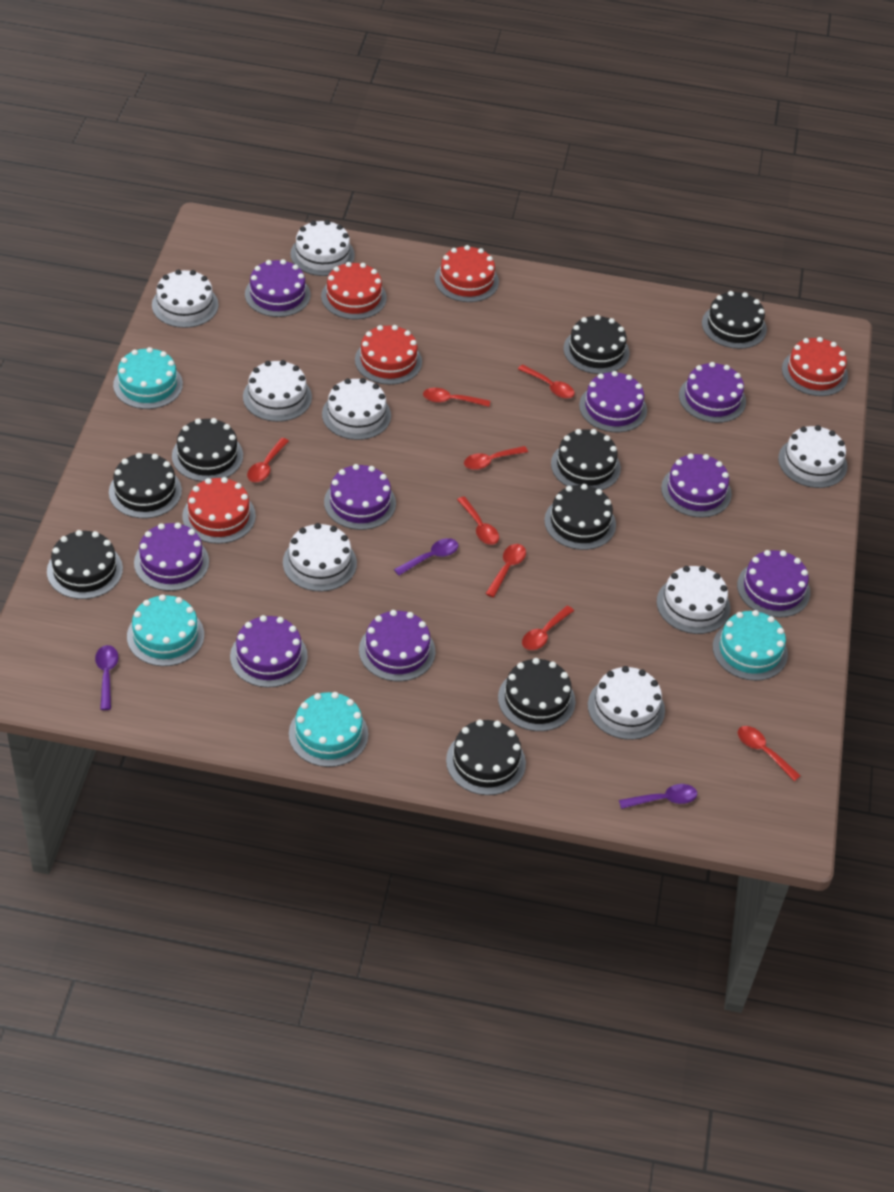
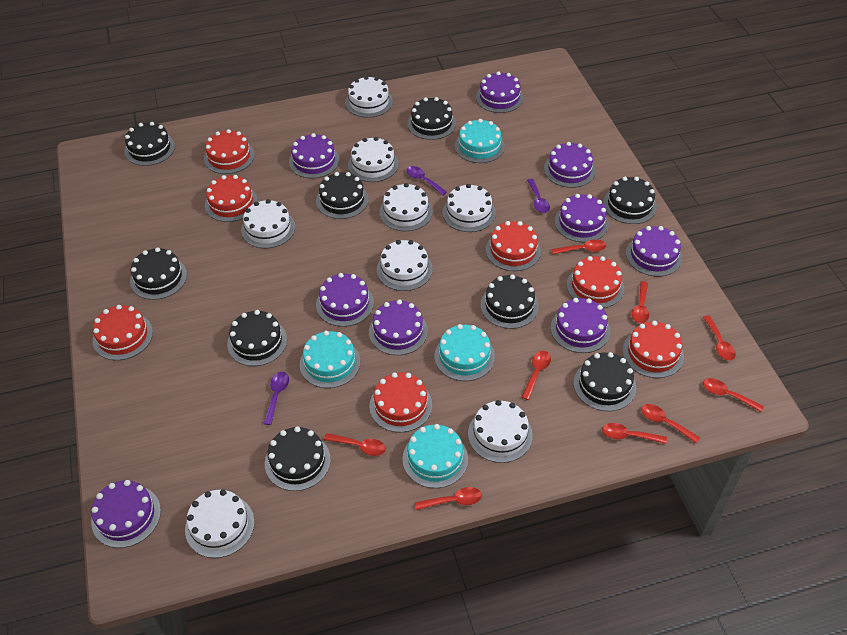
red cake: [182,477,256,544] [321,262,387,319] [355,325,422,385] [435,245,499,302] [782,337,848,396] = 5 -> [93,305,153,360] [204,129,255,174] [205,175,258,222] [369,372,432,433] [486,221,541,271] [567,256,624,308] [623,321,684,378] = 7
red spoon: [247,438,289,482] [423,388,490,407] [457,496,499,545] [464,446,528,470] [485,544,526,598] [518,365,575,399] [522,605,574,650] [738,726,801,781] = 8 -> [324,433,386,456] [415,487,482,510] [521,351,551,400] [551,239,606,254] [602,423,667,444] [632,281,649,323] [641,404,700,444] [703,315,736,361] [703,378,764,412] = 9

